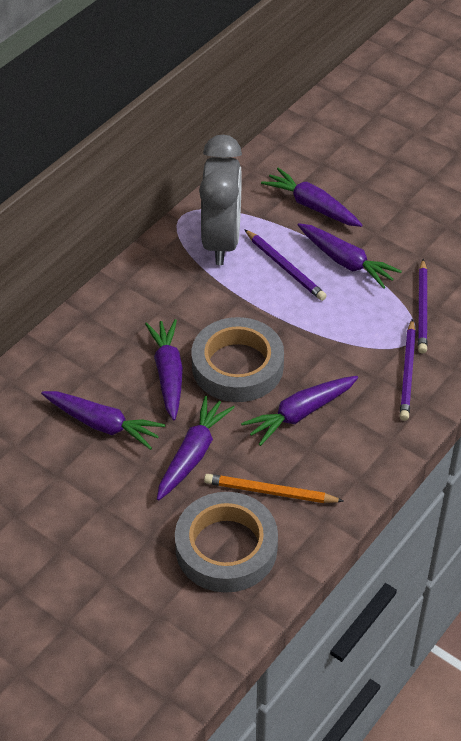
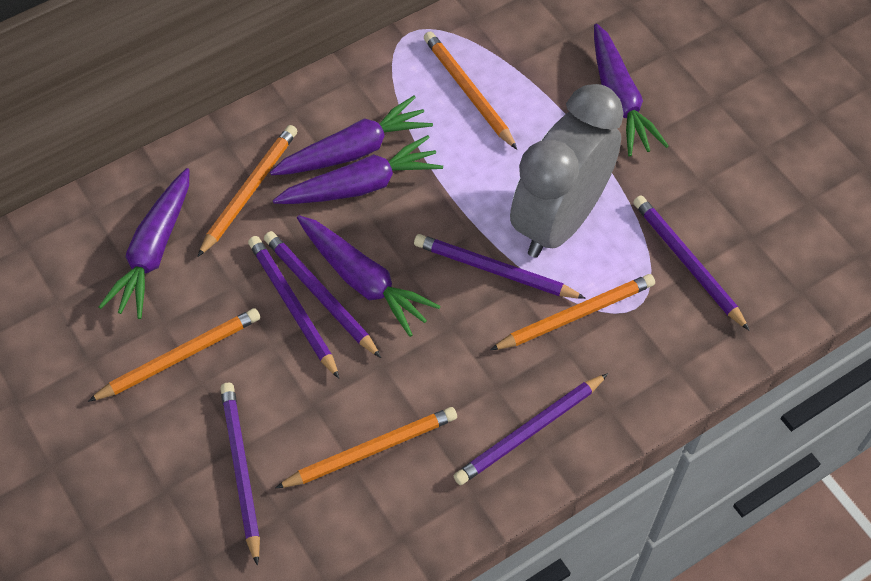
grey tape: [175,492,278,593] [191,317,284,402] = 2 -> none = 0
orange pencil: [204,474,344,503] = 1 -> [88,308,260,402] [198,125,297,257] [275,407,457,488] [424,32,517,149] [490,274,655,350] = 5
purple carrot: [41,391,165,450] [145,319,183,420] [157,396,235,501] [241,376,358,446] [261,168,362,227] [298,223,402,289] = 6 -> [99,168,189,319] [270,96,433,175] [273,135,443,204] [297,215,441,337] [594,23,669,157] = 5
purple pencil: [244,229,327,301] [400,319,416,421] [418,259,427,353] = 3 -> [220,383,260,566] [248,236,339,379] [264,231,381,358] [414,234,586,299] [453,373,608,485] [633,195,750,331] = 6

